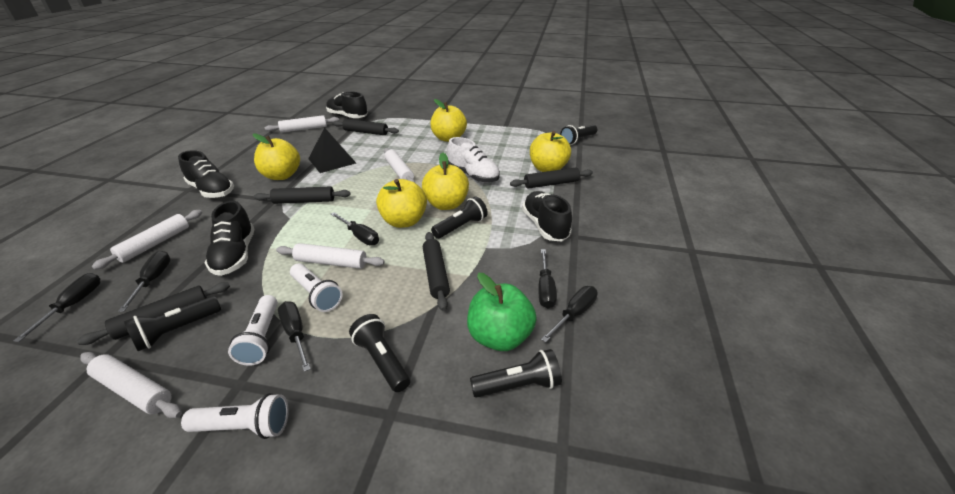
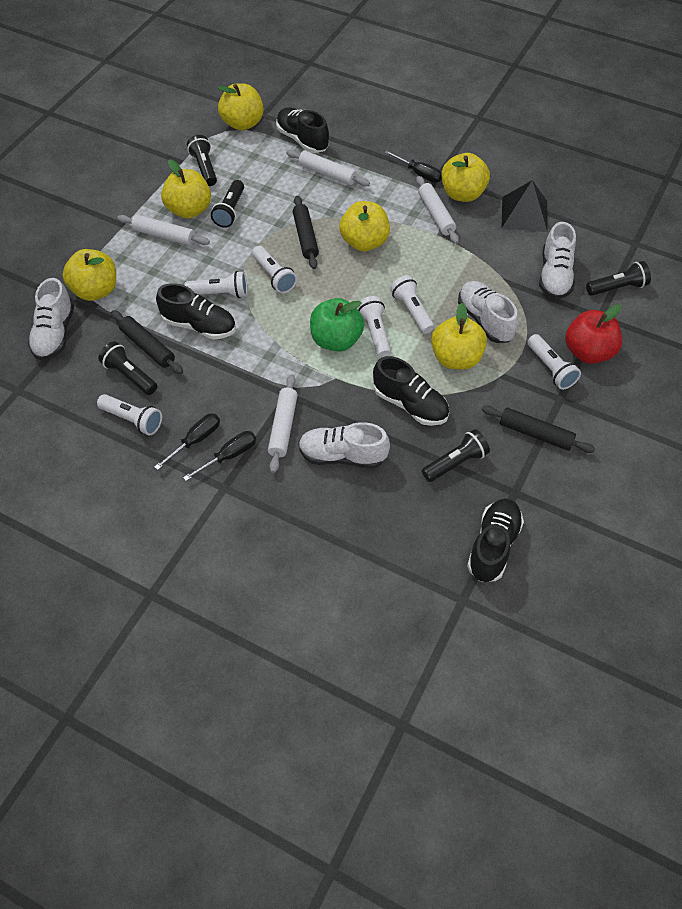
black rolling pin: [77,282,230,345] [254,186,351,204] [333,119,399,135] [423,232,450,311] [510,168,593,189] = 5 -> [111,310,183,374] [293,196,319,269] [482,405,595,453] = 3
black screwdriver: [13,273,100,342] [118,251,170,312] [278,301,311,372] [331,212,379,245] [538,249,557,309] [541,286,598,342] = 6 -> [154,413,220,470] [183,431,256,481] [385,151,442,183] = 3
red apple: none = 0 -> [565,304,622,364] = 1
white flashlight: [181,393,289,439] [228,295,278,366] [290,263,343,312] = 3 -> [97,394,162,436] [184,271,247,298] [252,246,297,293] [358,296,391,358] [390,275,434,334] [527,334,581,390] = 6
white rolling pin: [80,352,182,418] [92,210,202,270] [265,115,339,133] [276,243,385,269] [384,148,415,183] = 5 -> [117,214,210,245] [268,374,298,473] [286,150,370,187] [416,176,459,244] = 4
white shoe: [447,137,500,183] = 1 -> [28,278,74,361] [299,422,390,468] [458,281,518,343] [539,222,576,299] = 4
yellow apple: [253,134,300,180] [376,179,427,228] [422,153,469,210] [430,99,467,142] [530,131,571,172] = 5 -> [63,249,116,301] [161,159,211,219] [218,83,264,131] [339,201,390,251] [431,303,487,370] [441,153,490,202] = 6

